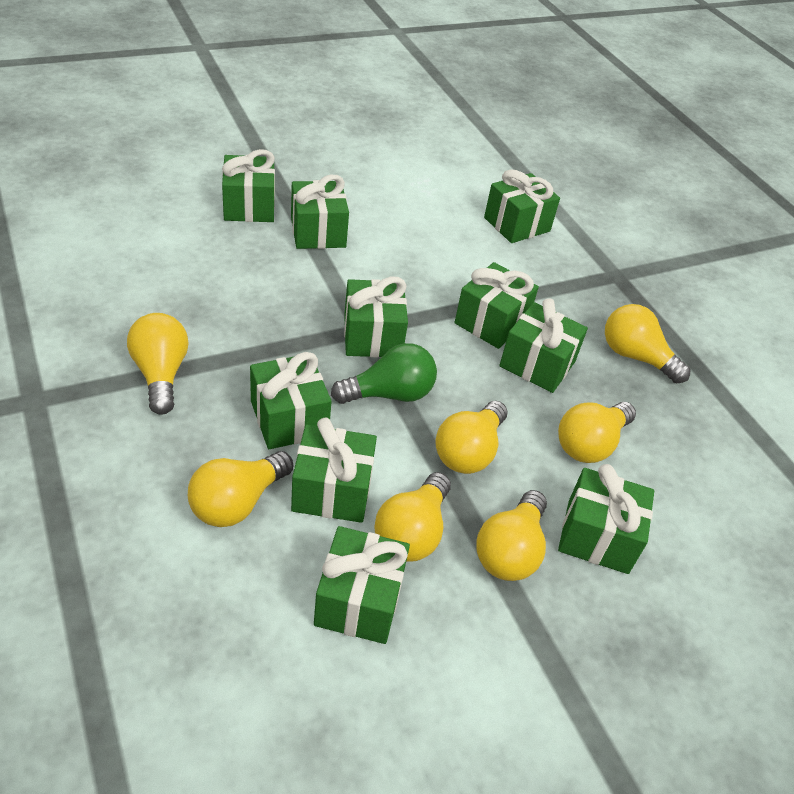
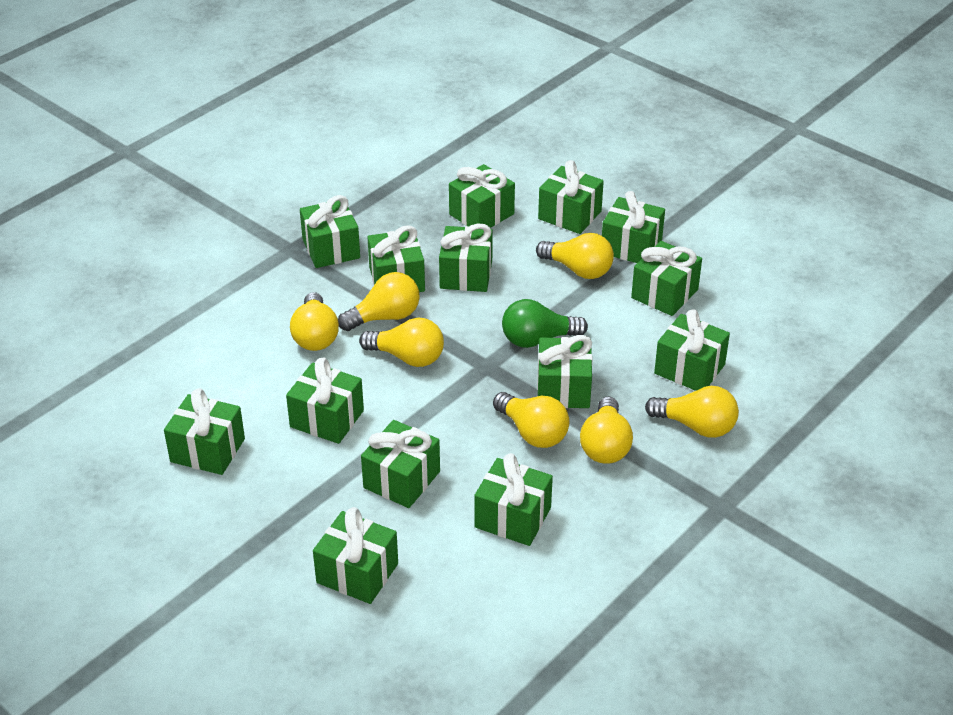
green gift: [222,149,275,222] [250,352,332,449] [291,175,349,249] [291,418,377,523] [314,526,410,644] [344,277,408,357] [455,262,539,349] [484,169,560,243] [499,298,588,393] [558,464,654,574] = 10 -> [164,388,245,475] [286,357,364,444] [300,195,360,268] [313,507,398,604] [361,420,440,508] [367,225,425,292] [439,223,493,292] [449,164,515,228] [474,453,553,546] [537,335,592,408] [538,160,604,234] [602,191,665,263] [631,241,702,316] [654,309,730,391] = 14

